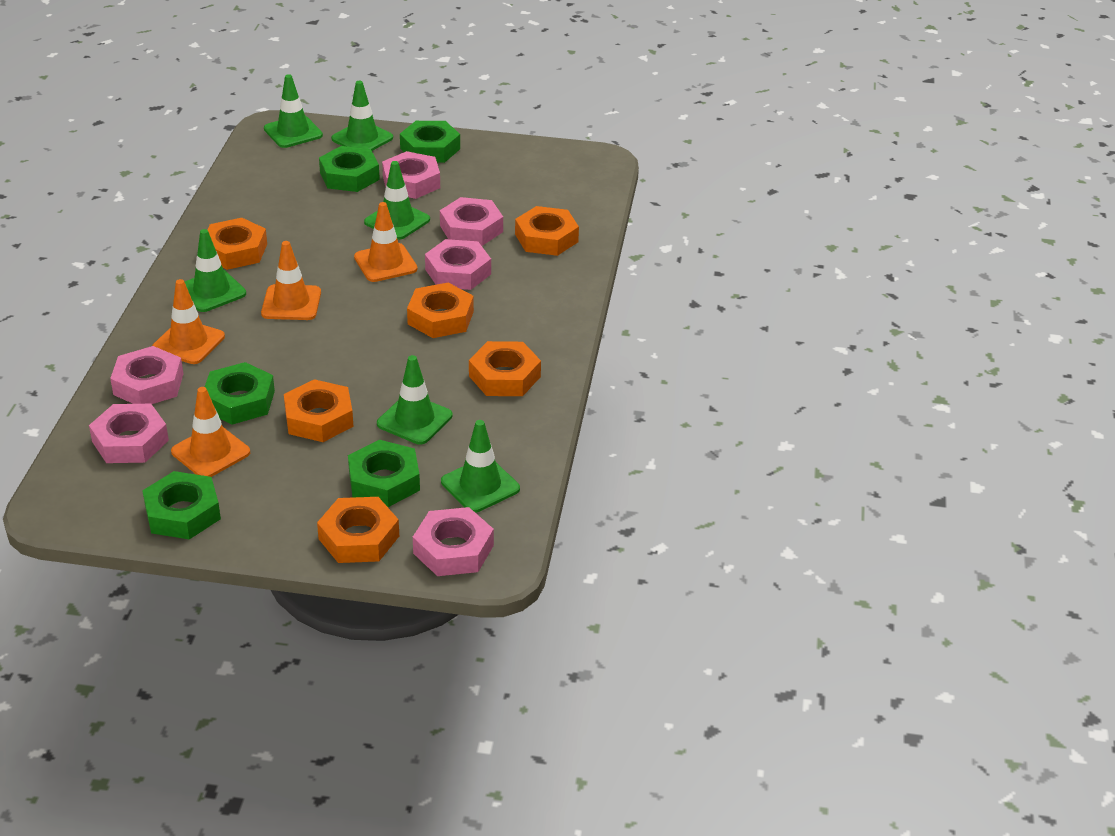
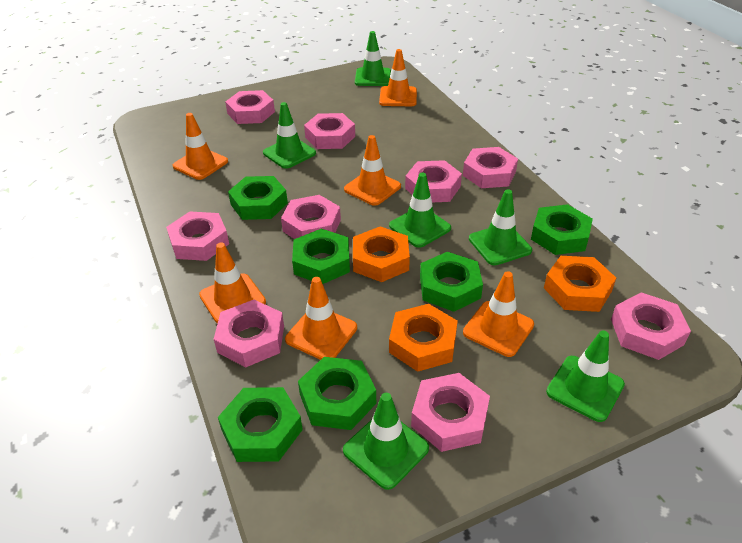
green nut: [142,471,221,540] [205,362,275,425] [319,146,380,192] [348,440,420,507] [400,121,460,163] = 5 -> [218,387,303,462] [228,176,288,220] [292,229,350,284] [298,357,376,430] [420,252,483,312] [531,204,593,255] = 6
orange nut: [207,218,267,270] [284,379,354,442] [317,497,399,563] [407,283,474,338] [469,341,541,396] [515,206,579,256] = 6 -> [353,226,410,282] [389,304,458,372] [544,256,616,312] = 3
orange traffic cone: [152,279,225,364] [171,387,250,477] [261,241,321,320] [354,202,418,282] = 4 -> [173,113,228,180] [199,243,266,324] [285,277,357,360] [344,135,401,206] [379,49,417,106] [463,271,534,357] = 6
pink nut: [89,404,169,463] [110,346,183,404] [382,151,440,199] [413,507,494,576] [425,239,491,290] [440,197,503,246] = 6 -> [166,211,229,261] [214,300,284,367] [225,90,275,124] [281,195,341,239] [304,113,355,149] [405,160,462,202] [411,373,490,452] [463,147,518,188] [611,292,691,360] = 9

